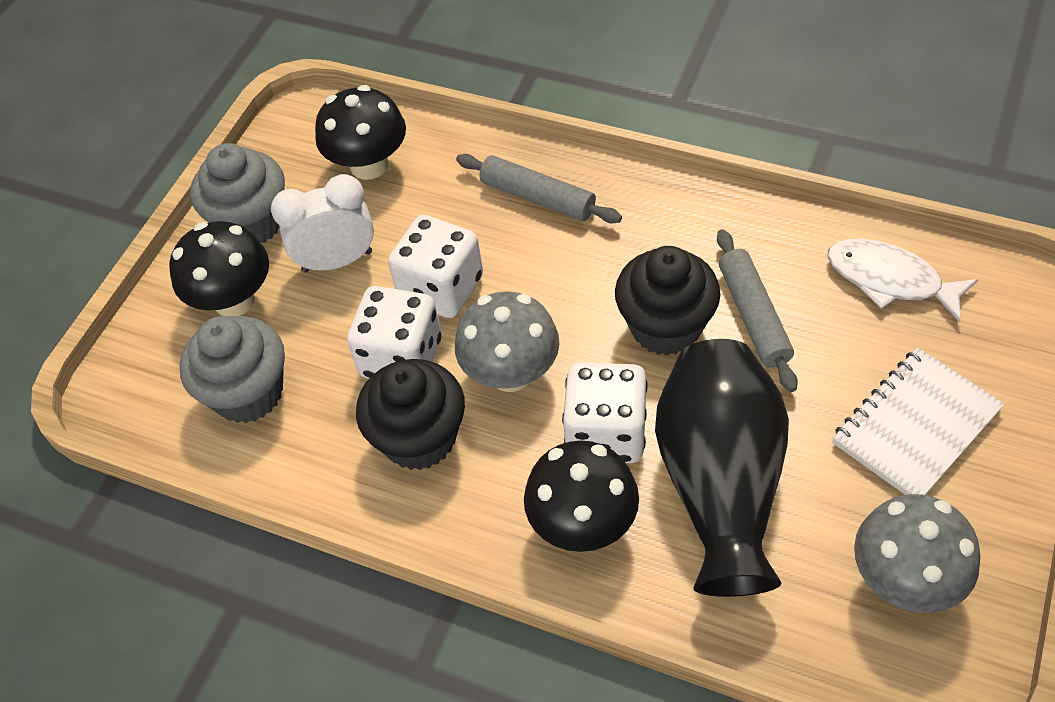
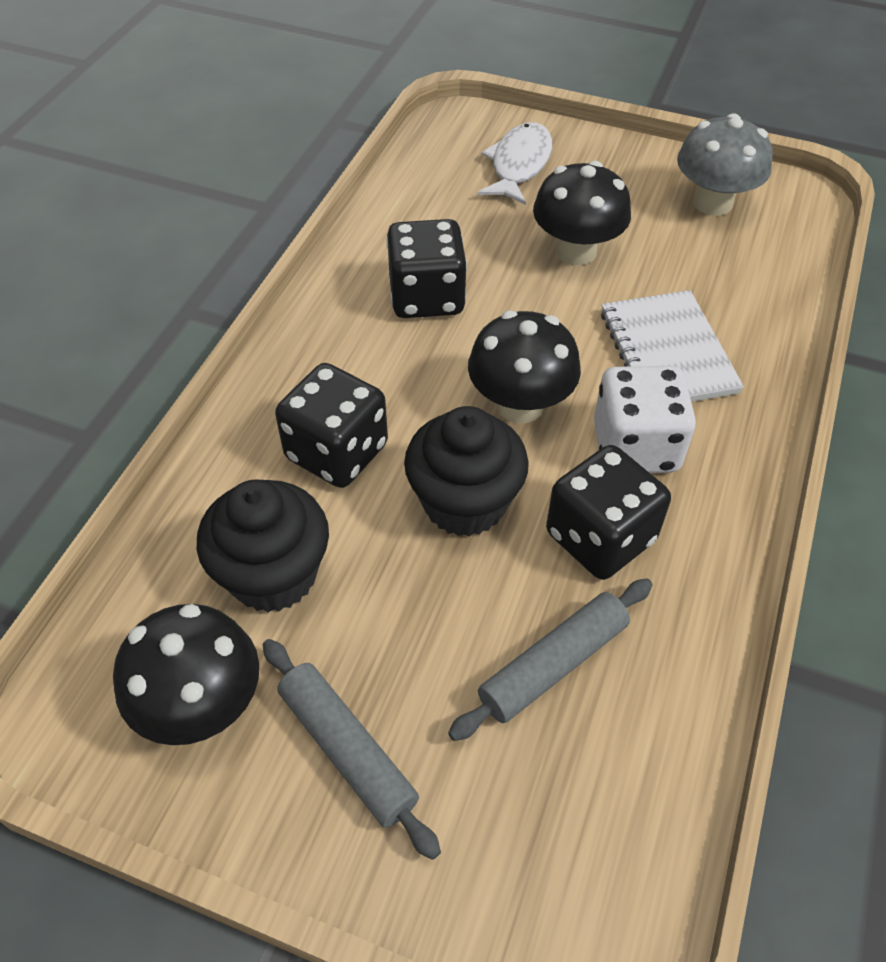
black dice: none = 0 -> [275,363,388,488] [386,219,467,318] [546,445,671,580] = 3
black vase: [655,339,789,597] = 1 -> none = 0
grey cupcake: [179,316,285,423] [190,143,285,243] = 2 -> none = 0
grey mushroom: [455,291,559,392] [854,494,981,613] = 2 -> [677,113,773,216] = 1
white clock: [271,174,374,272] = 1 -> none = 0
white dice: [347,286,441,379] [388,215,483,318] [562,362,648,463] = 3 -> [594,366,696,473] = 1

